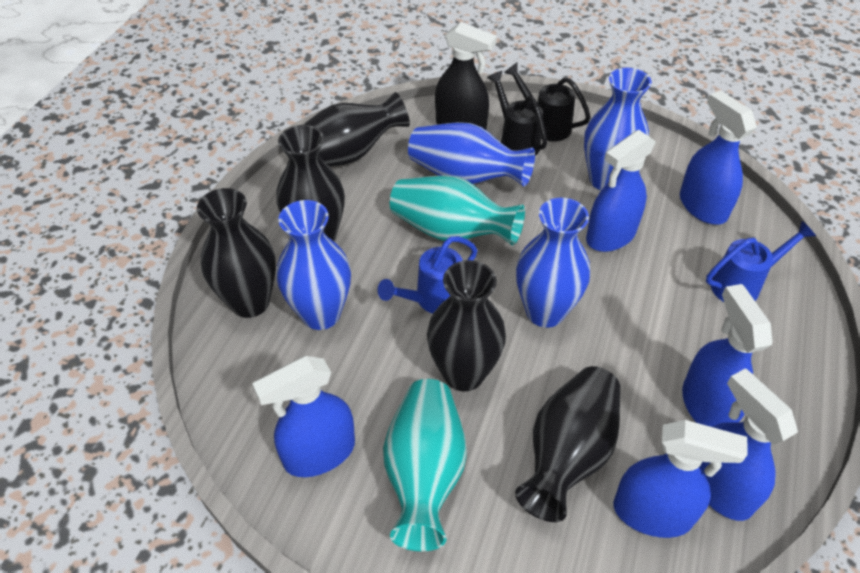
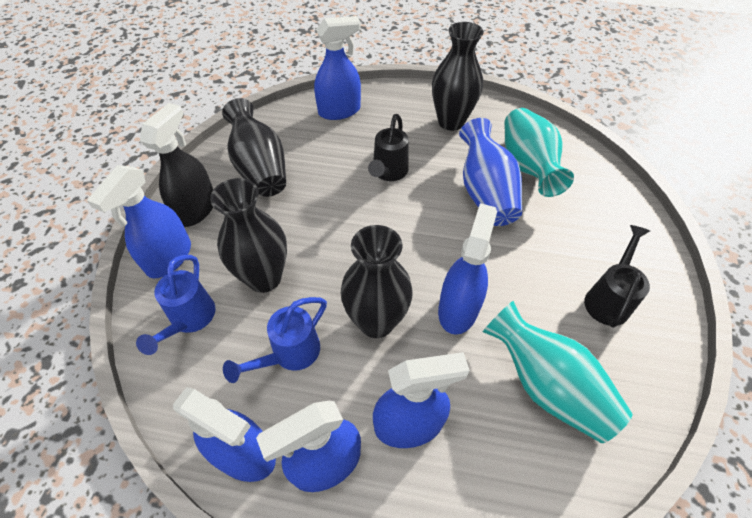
black vase: [197,188,276,318] [276,125,345,242] [303,92,410,167] [427,260,506,391] [515,366,621,522] = 5 -> [210,178,287,293] [222,98,286,197] [341,225,413,338] [432,22,484,131] = 4
blue vase: [277,200,351,330] [408,122,535,186] [516,198,590,328] [584,68,652,190] = 4 -> [459,118,522,226] = 1

